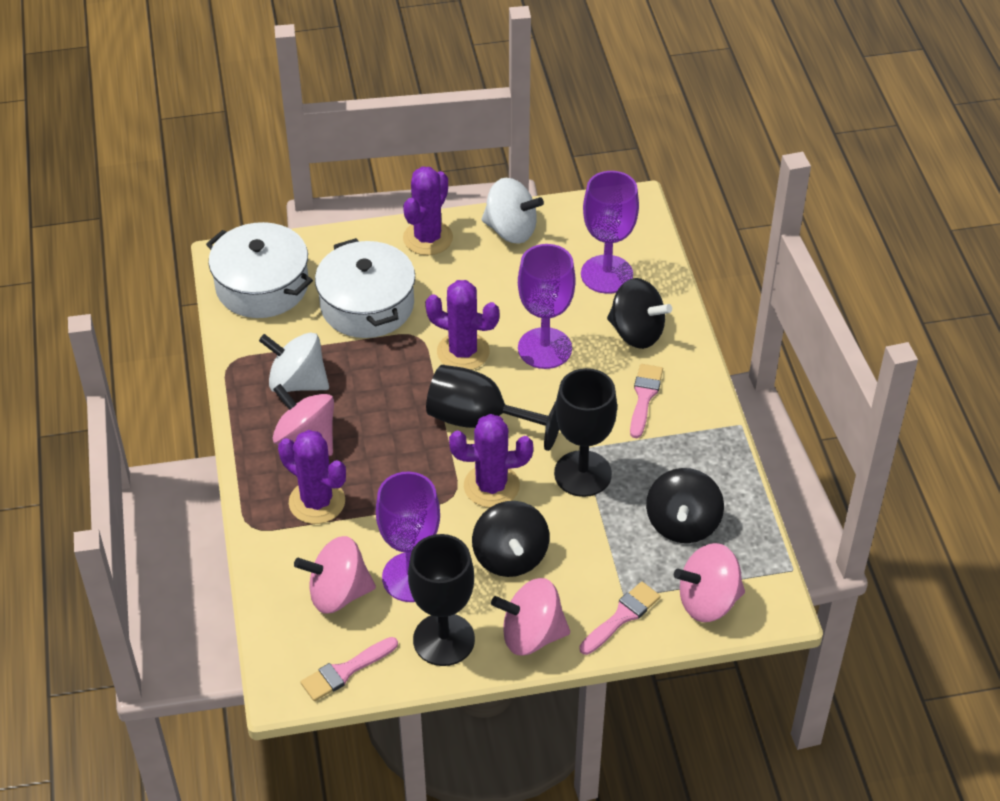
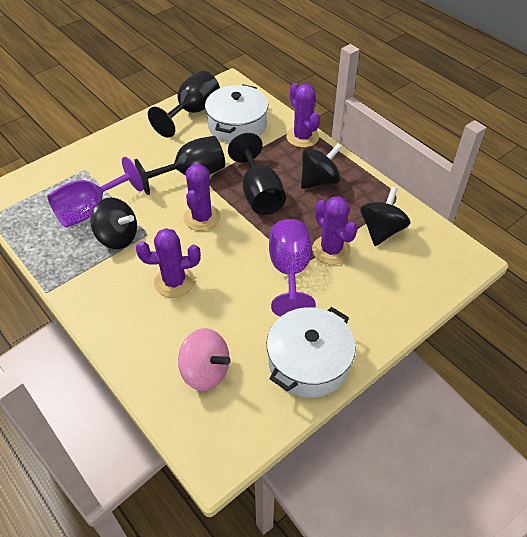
pink brush: [301,637,398,701] [580,581,661,655] [630,364,663,438] = 3 -> none = 0
pink spinning top: [273,384,334,456] [294,536,376,613] [491,578,570,655] [674,543,745,622] = 4 -> [178,328,231,391] = 1
purple goblet: [376,472,440,602] [518,244,576,369] [581,171,639,294] = 3 -> [47,157,144,228] [269,219,316,317] = 2
white spinning top: [259,332,329,392] [482,178,544,244] = 2 -> none = 0

